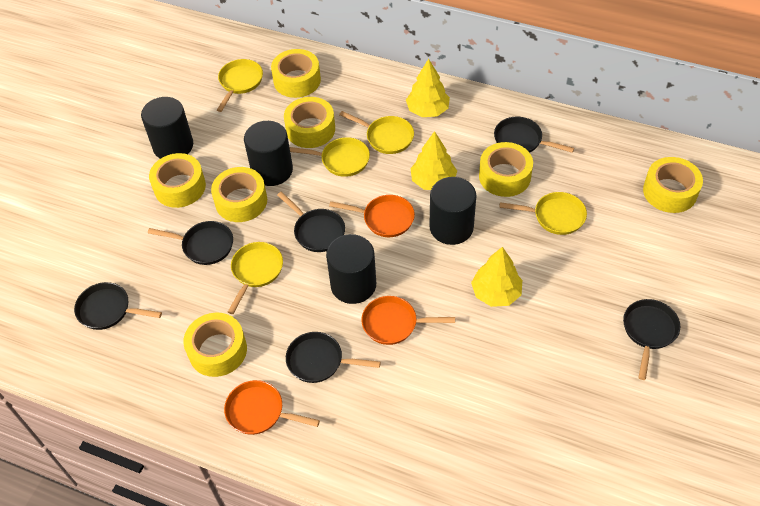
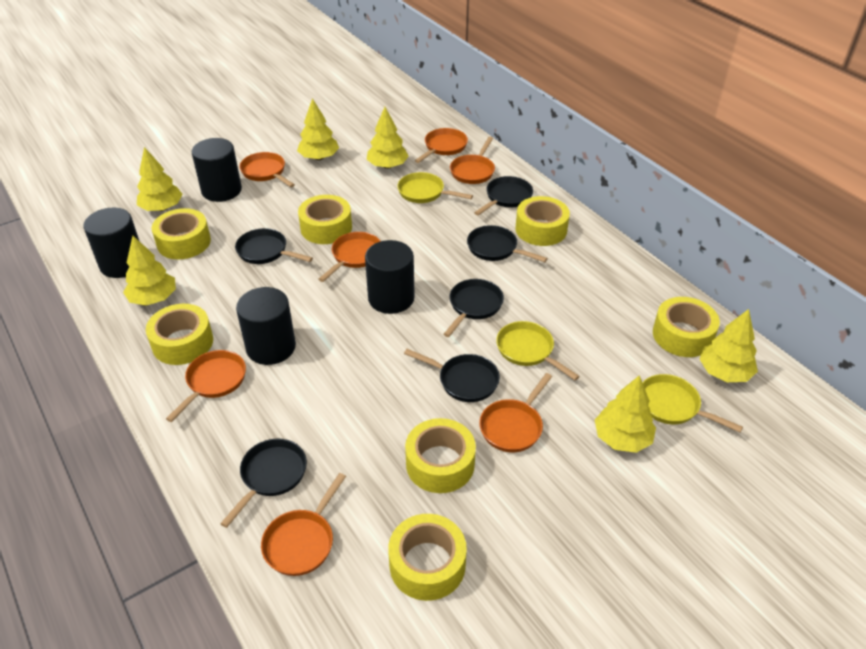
orange pan: [224,380,320,435] [329,195,415,237] [361,296,455,345] = 3 -> [166,350,246,422] [239,152,295,187] [261,473,346,576] [318,232,381,282] [415,128,468,163] [450,137,495,184] [479,373,552,452] = 7
yellow pan: [217,59,263,112] [228,242,283,314] [290,137,370,177] [339,111,414,154] [499,192,587,235] = 5 -> [397,172,473,203] [496,321,580,380] [642,374,743,432] = 3
yellow tree: [406,59,450,117] [410,131,457,190] [471,247,522,307] = 3 -> [123,236,176,306] [137,147,183,211] [297,98,339,160] [367,107,409,169] [595,375,656,453] [700,309,758,382] = 6

